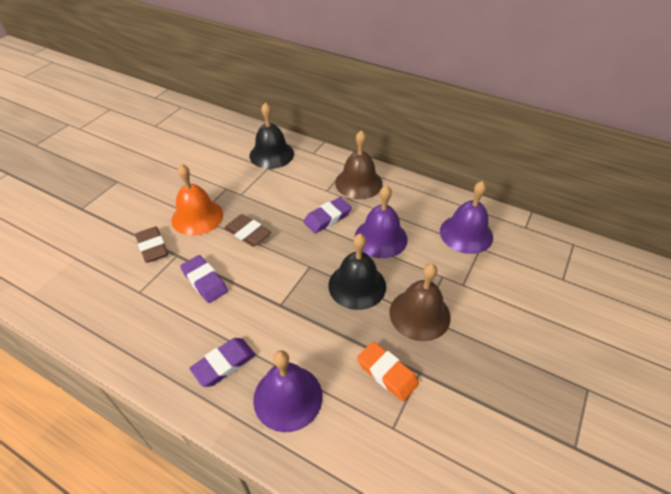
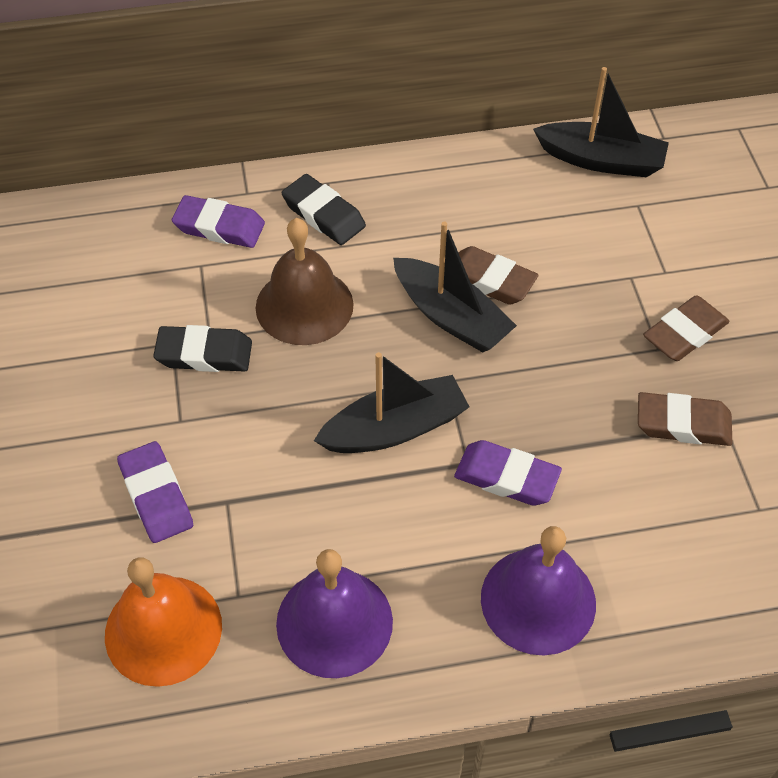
black bell: [249,102,294,169] [328,234,386,310] = 2 -> none = 0
black boat: none = 0 -> [314,352,470,453] [393,222,517,352] [533,67,669,177] = 3
black eraser: none = 0 -> [153,325,252,372] [282,174,366,245] = 2
brown bell: [335,130,383,199] [389,263,451,341] = 2 -> [255,218,354,345] = 1
brown eraser: [135,226,168,263] [224,214,271,247] = 2 -> [459,246,539,305] [638,392,732,446] [643,295,730,361] = 3
orange eraser: [357,341,419,401] = 1 -> none = 0
purple bell: [253,350,323,432] [355,185,408,258] [440,181,493,254] = 3 -> [276,549,393,678] [481,526,596,656] = 2

